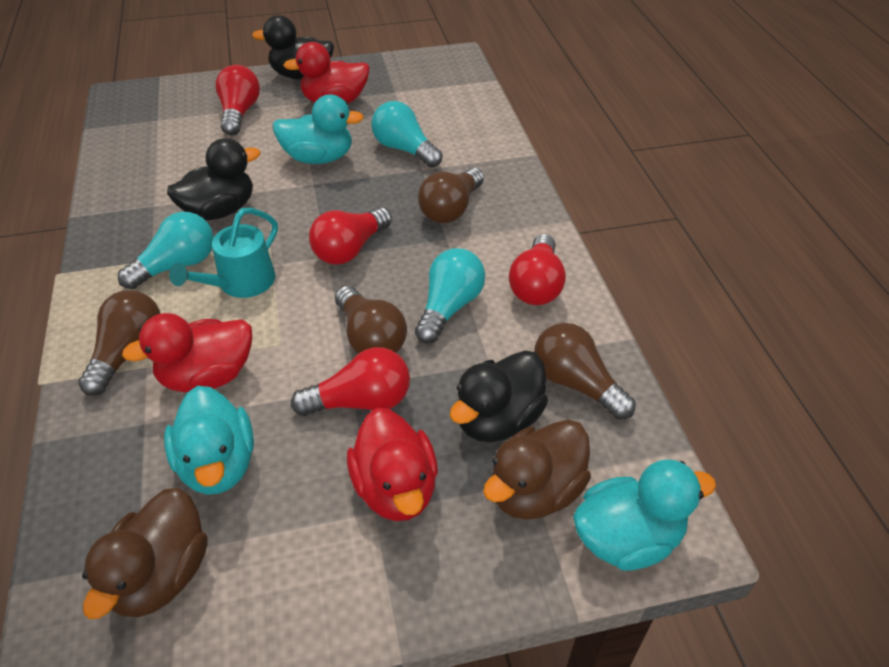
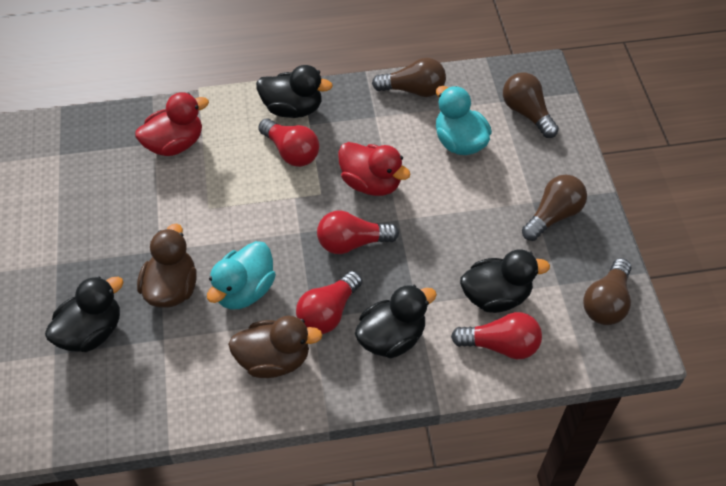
black duck: [167,138,260,220] [252,15,334,80] [450,351,548,442] = 3 -> [45,276,124,352] [256,65,333,118] [355,285,437,358] [460,249,550,313] = 4
red duck: [122,313,252,392] [283,42,370,103] [347,408,438,521] = 3 -> [135,92,209,156] [338,142,410,196] = 2
turquoise duck: [164,386,254,495] [273,94,364,164] [573,459,716,571] = 3 -> [207,241,276,310] [436,86,492,155] = 2
turquoise light bulb: [118,212,214,290] [371,101,443,168] [415,248,485,344] = 3 -> none = 0
turquoise watering can: [169,208,278,298] = 1 -> none = 0

